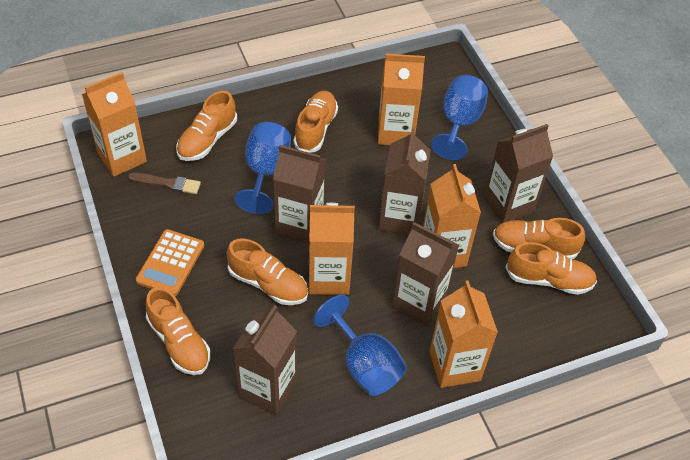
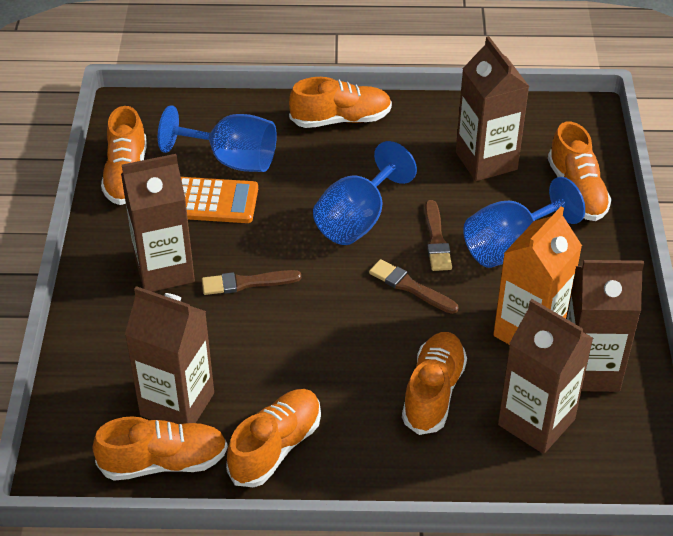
brown brush: [128,173,201,194] = 1 -> [202,270,301,295] [369,259,458,314] [425,200,452,271] = 3
orange carton: [82,72,147,177] [309,203,355,295] [378,54,425,145] [423,164,481,268] [429,281,498,388] = 5 -> [493,206,582,345] = 1

